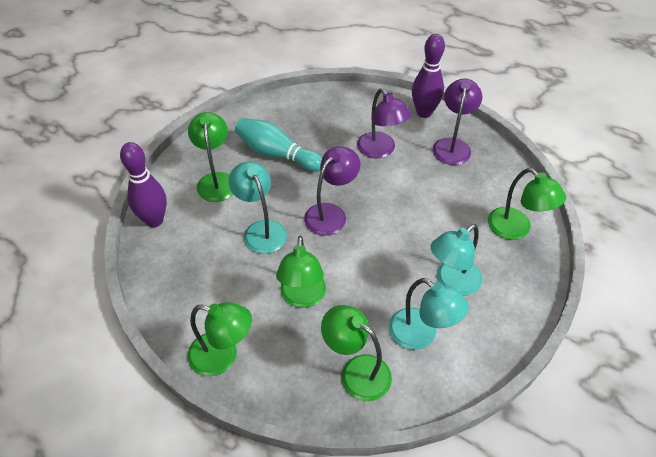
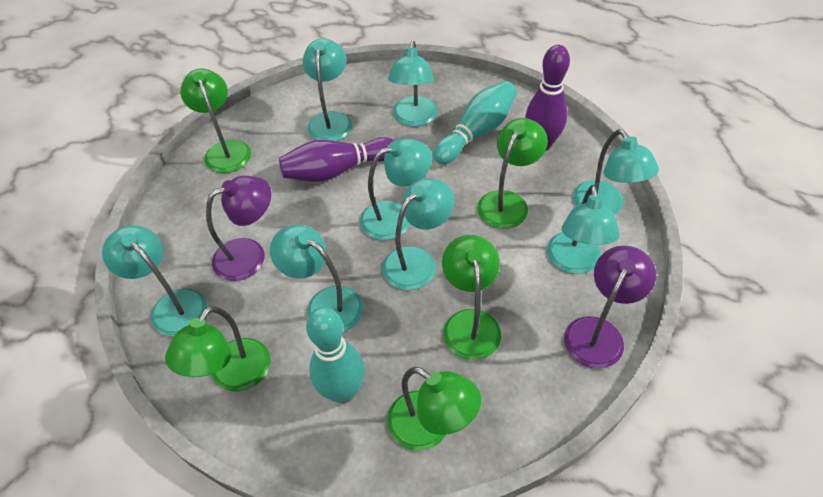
purple lamp: [304,146,360,236] [357,88,411,158] [433,78,482,165] = 3 -> [206,176,271,281] [564,245,656,369] = 2
turquoise bowling pin: [235,118,322,172] = 1 -> [306,307,365,403] [433,81,517,164] = 2
turquoise lamp: [228,162,287,254] [389,278,469,350] [430,224,482,296] = 3 -> [102,225,207,336] [270,225,363,332] [303,38,352,141] [360,138,432,240] [382,178,454,290] [388,41,437,127] [547,185,620,274] [573,129,659,215] = 8

